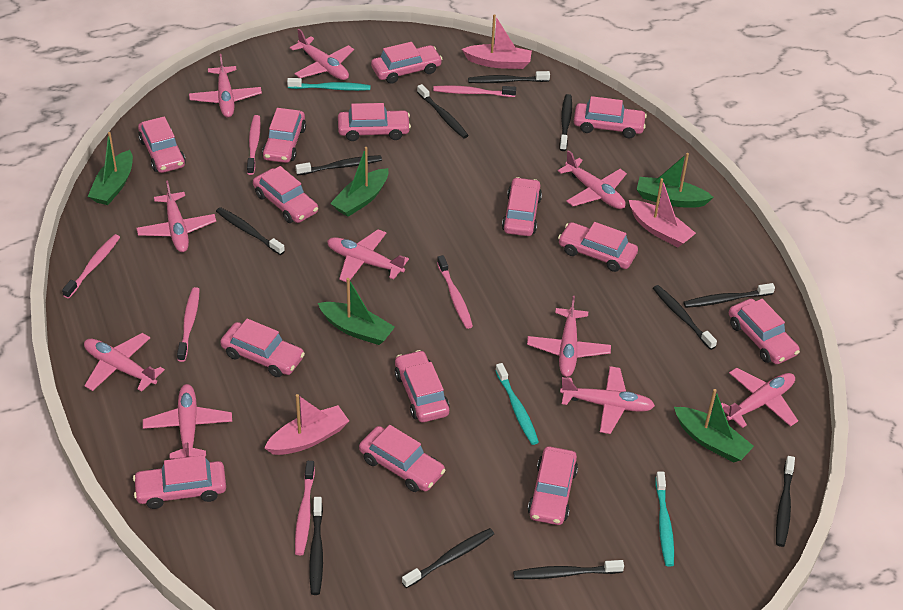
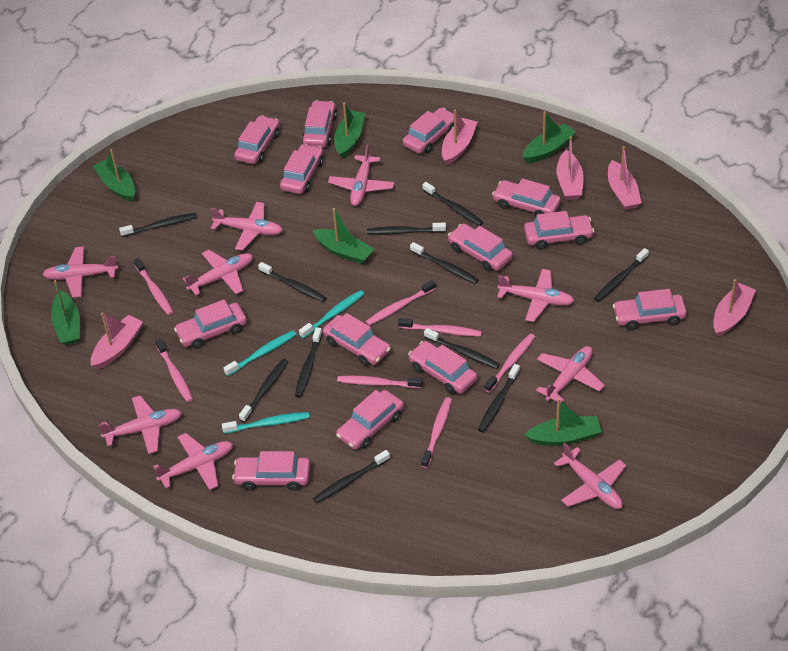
green boat: [88,132,133,205] [318,278,395,345] [330,147,388,217] [637,153,714,208] [674,389,754,462] = 5 -> [51,280,80,345] [93,149,135,202] [313,208,374,264] [335,103,365,158] [522,111,576,163] [524,398,602,446] = 6
pink boat: [265,394,349,455] [462,14,532,69] [629,178,696,247] = 3 -> [91,313,143,369] [442,110,477,165] [557,136,584,200] [608,146,642,210] [713,279,756,337] = 5
pink car: [133,455,226,509] [138,116,186,173] [220,319,305,377] [253,166,318,223] [262,108,306,163] [338,103,411,141] [359,425,446,492] [371,42,442,84] [395,350,449,422] [502,177,542,236] [528,446,578,525] [558,222,638,272] [574,96,647,138] [729,299,800,364] = 14 -> [174,299,247,349] [232,451,310,491] [234,115,280,164] [280,144,324,194] [302,100,337,148] [323,313,391,366] [336,390,404,449] [403,108,454,154] [408,341,477,394] [448,223,513,272] [492,178,561,217] [524,211,594,249] [613,289,687,330] = 13
pink plane: [84,333,165,392] [136,180,216,252] [143,384,232,459] [189,54,262,118] [290,29,354,80] [327,229,409,282] [527,296,611,377] [558,150,627,209] [560,366,655,434] [721,368,798,428] = 10 -> [42,246,118,298] [98,395,182,454] [153,433,233,490] [182,250,253,295] [211,202,283,251] [328,145,394,206] [497,269,574,322] [536,346,605,404] [554,443,626,509] = 9
pink toothbrush: [62,234,120,299] [177,287,200,362] [247,115,261,175] [295,461,315,555] [433,85,516,97] [437,255,473,329] = 6 -> [134,258,173,315] [155,338,193,402] [337,376,423,388] [366,280,436,325] [398,318,482,337] [421,397,452,468] [484,334,535,393] = 7

